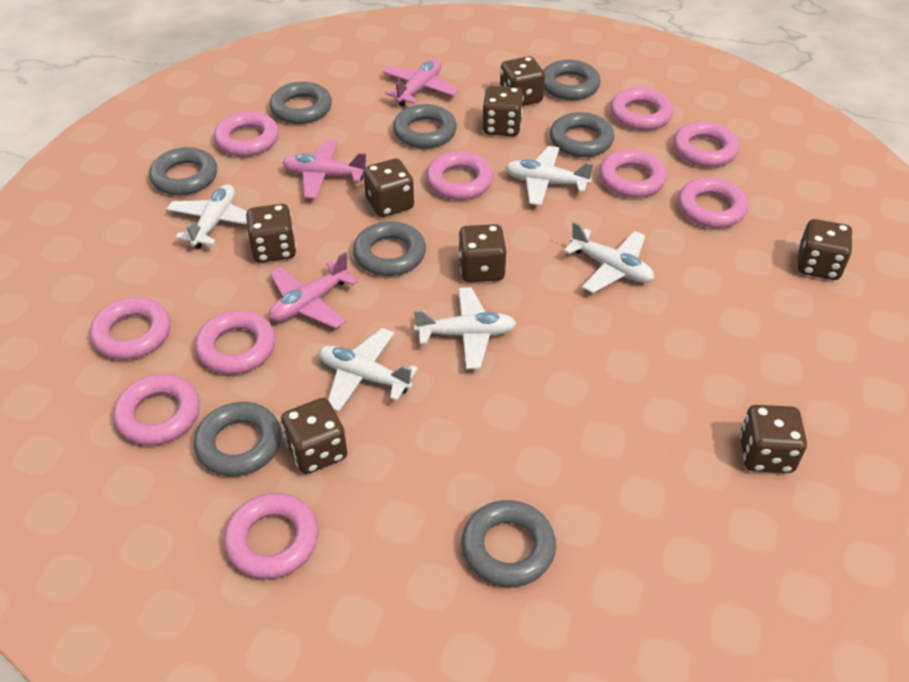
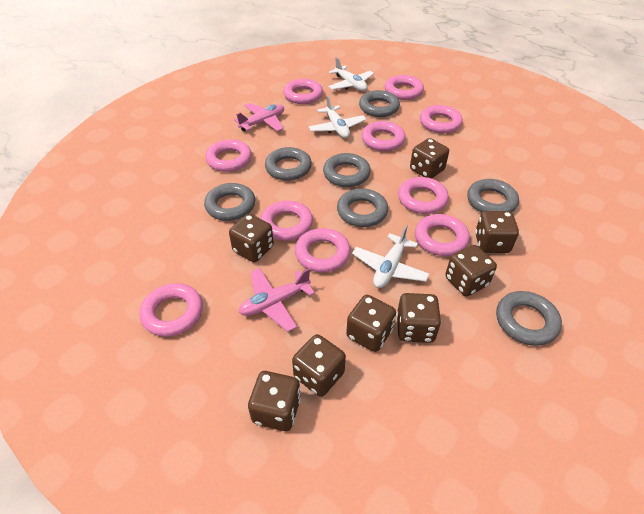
grey ring: [149,147,217,195] [194,402,282,476] [270,81,332,124] [353,221,426,276] [393,104,457,149] [462,500,556,587] [543,59,601,100] [550,112,614,157] = 8 -> [204,183,255,221] [265,147,312,181] [323,153,371,187] [337,188,388,227] [359,90,400,117] [467,179,519,213] [496,291,562,346] = 7
pink plane: [269,252,358,329] [283,139,368,199] [382,59,459,107] = 3 -> [234,103,284,132] [239,268,315,332] = 2
white plane: [167,184,247,249] [319,328,418,412] [414,287,516,369] [505,146,594,206] [564,221,654,293] = 5 -> [309,95,366,138] [328,57,374,91] [352,225,430,288] = 3

